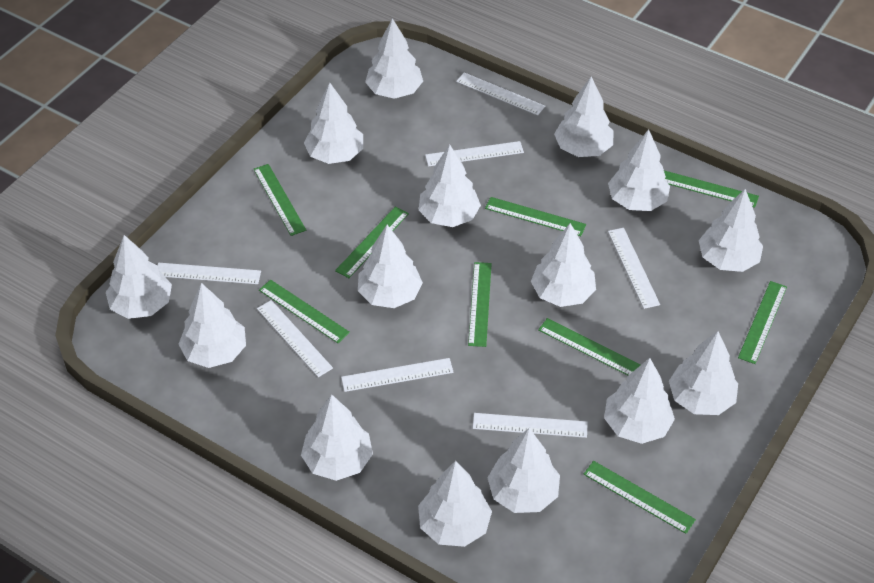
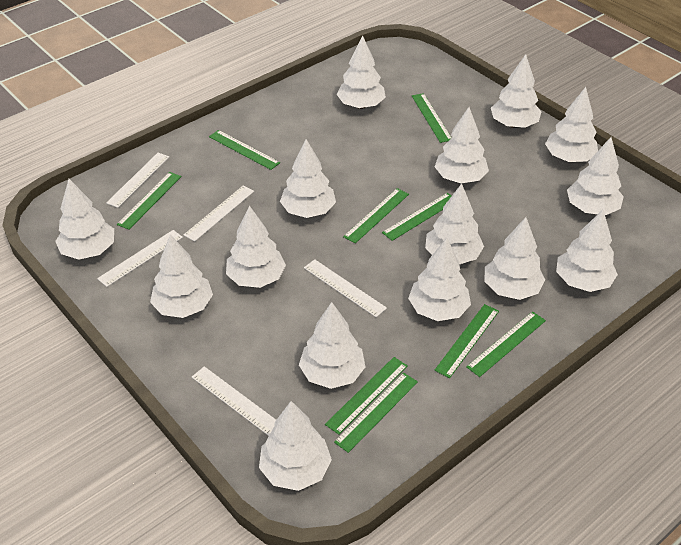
white ruler: [157,263,261,284] [257,300,333,377] [341,358,454,392] [425,141,524,166] [456,72,545,116] [473,413,588,438] [608,228,660,309] = 7 -> [97,230,183,287] [106,153,169,208] [184,186,254,241] [192,366,276,436] [304,259,387,317] = 5

